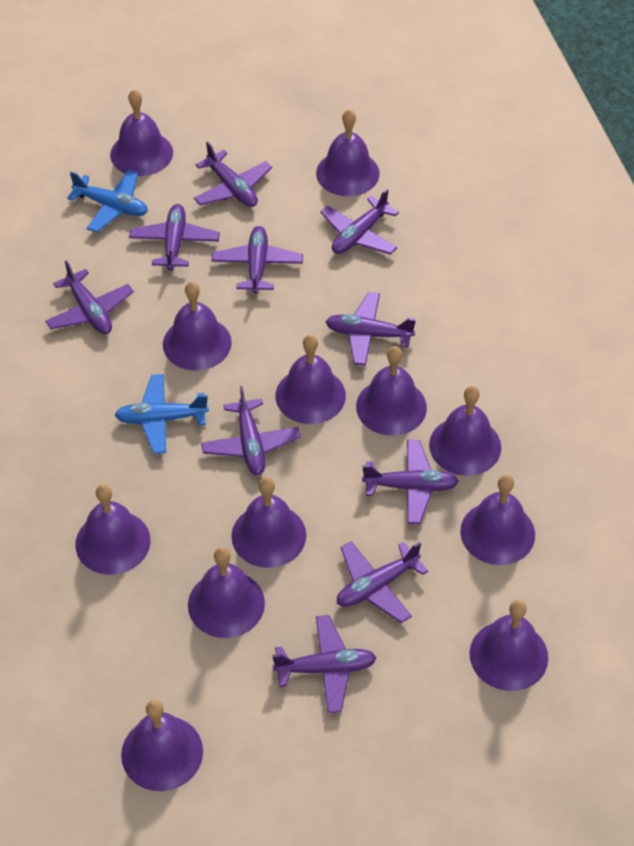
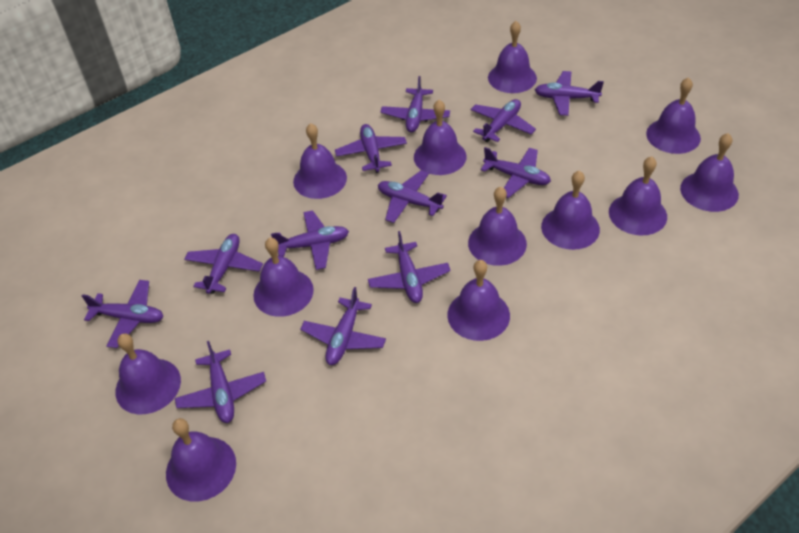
blue plane: [67,170,148,233] [115,374,209,454] = 2 -> none = 0
purple plane: [45,260,134,334] [129,204,220,271] [194,142,272,207] [201,386,301,475] [212,226,303,294] [272,615,377,713] [320,188,399,255] [325,292,416,366] [337,541,428,623] [362,440,459,524] = 10 -> [82,280,163,348] [175,341,266,423] [184,234,263,294] [271,210,349,270] [300,287,386,365] [335,124,407,173] [368,231,451,303] [378,171,447,223] [380,76,450,132] [471,99,536,142] [481,147,551,198] [535,71,604,116] = 12

